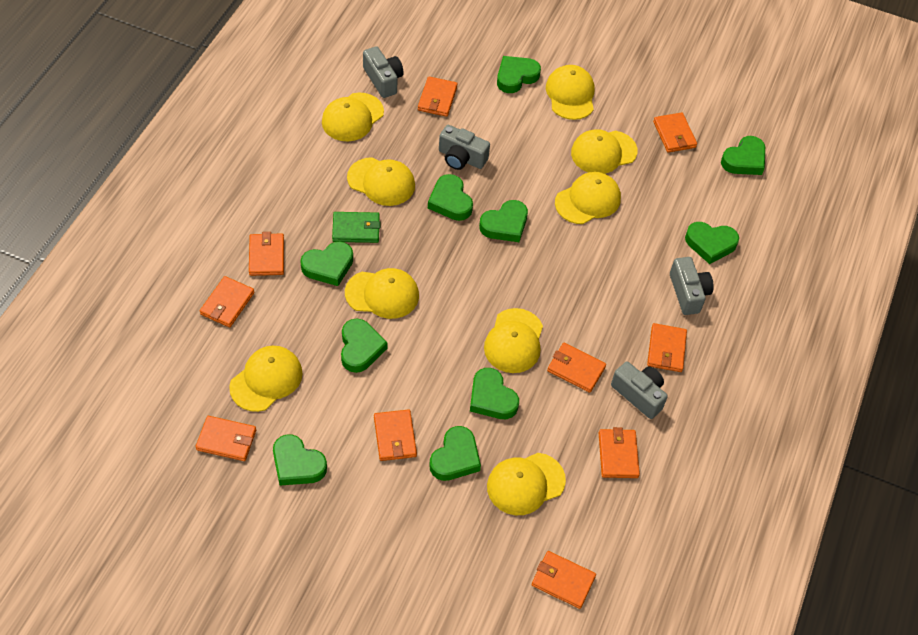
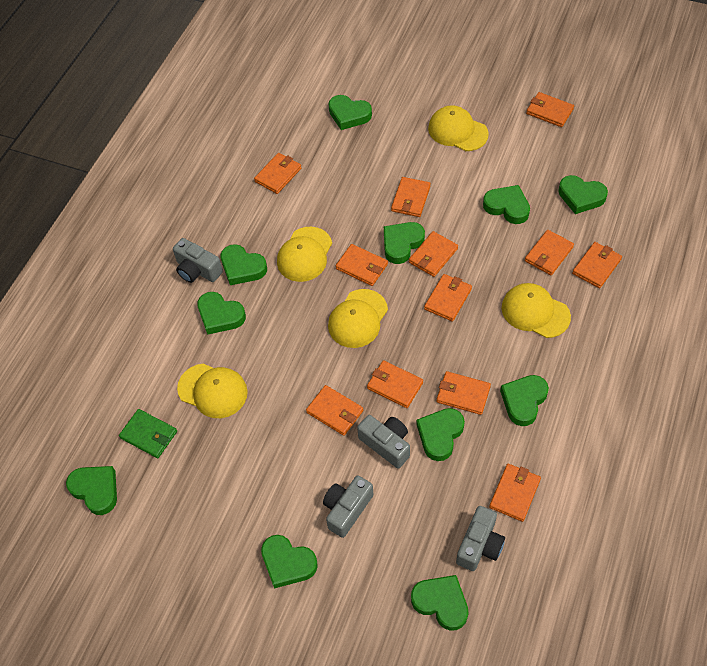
green heart: [273,434,327,486] [301,241,353,286] [341,319,388,373] [428,174,473,221] [429,426,481,481] [470,368,519,419] [479,200,528,242] [497,56,541,93] [685,222,739,264] [721,136,765,175] = 10 -> [66,466,117,515] [197,292,246,335] [221,244,267,285] [261,535,318,588] [329,95,372,130] [384,222,425,264] [411,575,469,631] [416,408,465,461] [483,185,530,224] [500,375,549,426] [558,175,608,214] = 11
orange wallet: [195,416,256,461] [200,276,254,327] [249,232,284,276] [374,409,417,461] [418,77,458,117] [532,551,596,609] [547,343,606,393] [599,427,640,478] [647,323,687,372] [653,112,697,153] = 10 -> [254,153,301,194] [306,385,363,436] [336,244,388,286] [367,360,423,408] [391,177,431,217] [409,231,458,277] [424,274,472,322] [436,371,491,415] [489,464,541,522] [525,230,574,275] [526,92,574,127] [572,242,622,288] = 12
yellow cap: [229,346,303,412] [322,92,384,141] [345,268,419,319] [347,157,415,206] [484,308,543,373] [487,453,566,515] [546,65,595,120] [555,172,621,224] [571,129,638,174] = 9 -> [177,363,248,418] [277,227,332,282] [328,289,388,348] [428,105,489,151] [502,283,571,338] = 5

